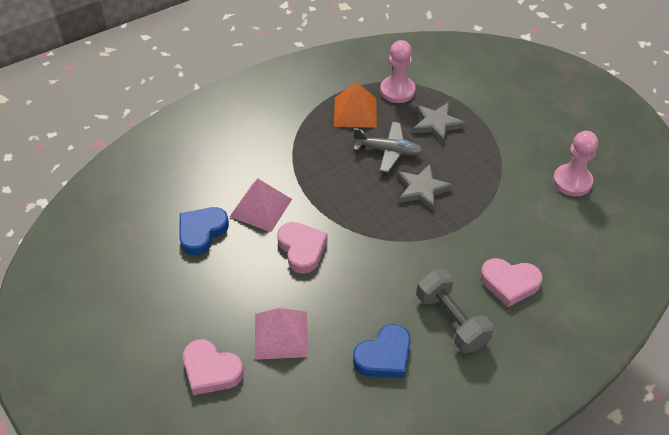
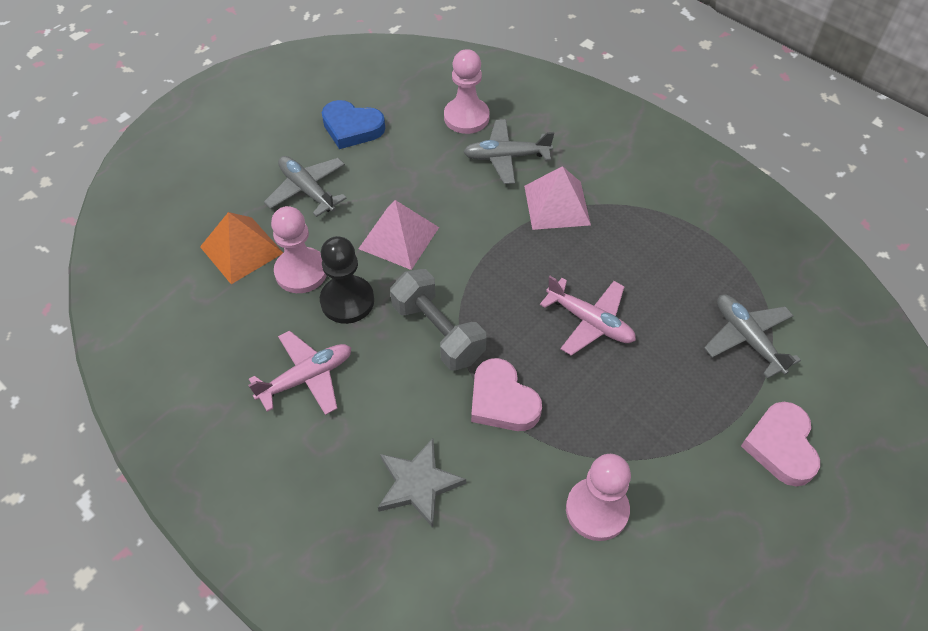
black pawn: none = 0 -> [320,236,374,324] = 1
blue heart: [179,207,229,255] [353,324,411,378] = 2 -> [322,100,385,149] = 1
grey plane: [353,122,423,173] = 1 -> [264,156,347,217] [463,119,554,184] [704,295,801,379] = 3
grey star: [397,164,453,212] [413,102,466,144] = 2 -> [378,438,466,528] = 1
pink heart: [183,339,244,395] [277,222,328,274] [480,258,543,307] = 3 -> [471,358,542,431] [741,402,820,486] = 2
pink pawn: [380,40,416,103] [553,131,598,196] = 2 -> [271,206,327,293] [444,49,490,134] [566,454,631,541] = 3
pink plane: none = 0 -> [248,331,351,415] [540,276,636,356] = 2

